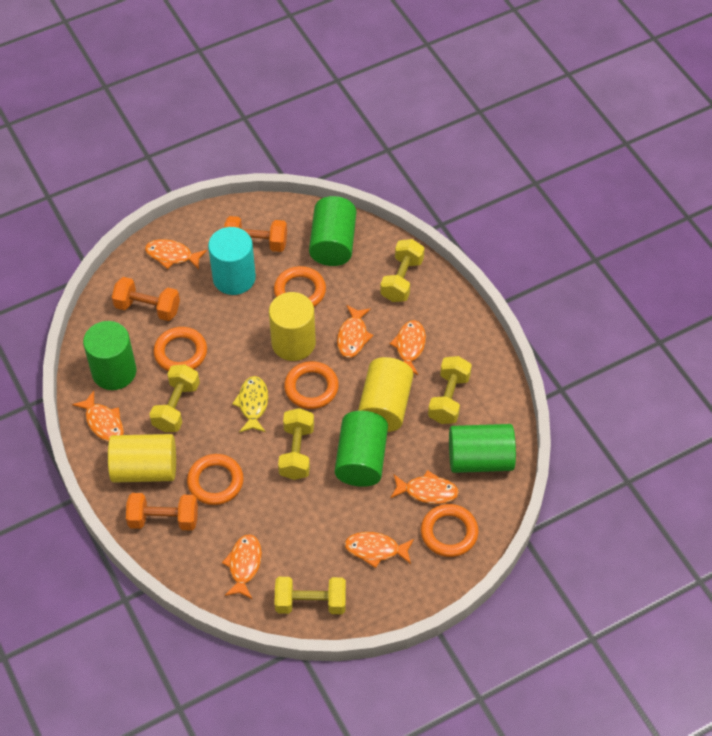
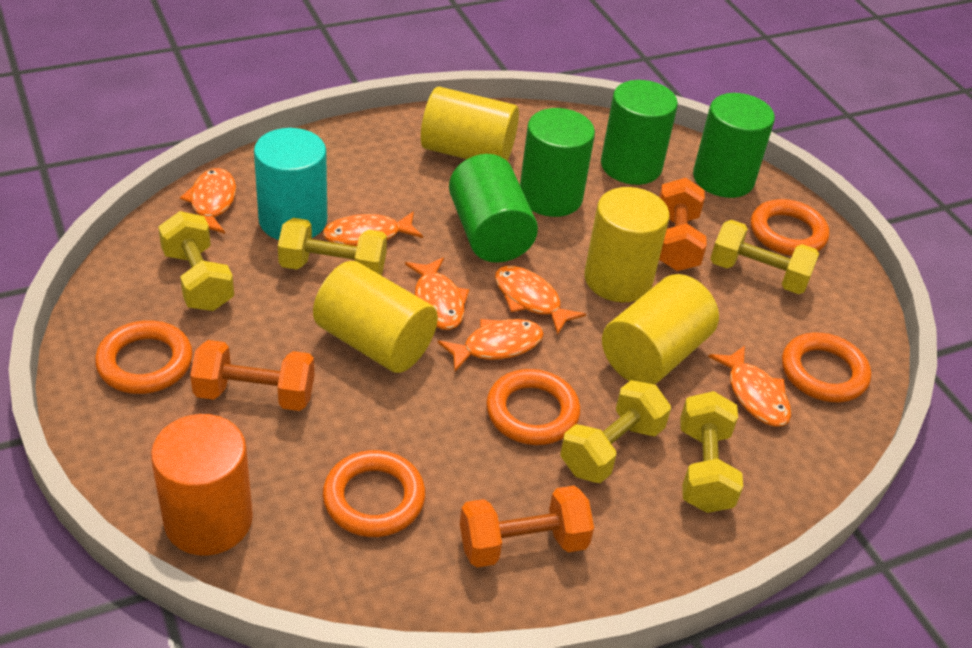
orange cylinder: none = 0 -> [151,414,253,556] = 1
orange fish: [72,391,124,442] [145,239,207,269] [222,534,262,599] [337,305,373,358] [345,532,414,568] [390,320,426,375] [391,470,459,504] = 7 -> [180,168,236,234] [323,211,423,246] [405,257,469,330] [437,319,544,372] [495,266,586,335] [708,345,791,427] = 6
yellow cylinder: [108,434,176,483] [269,292,316,361] [358,357,413,432] = 3 -> [313,261,438,373] [421,87,519,161] [584,187,670,302] [602,274,719,384] = 4
yellow fish: [232,376,268,433] = 1 -> none = 0

